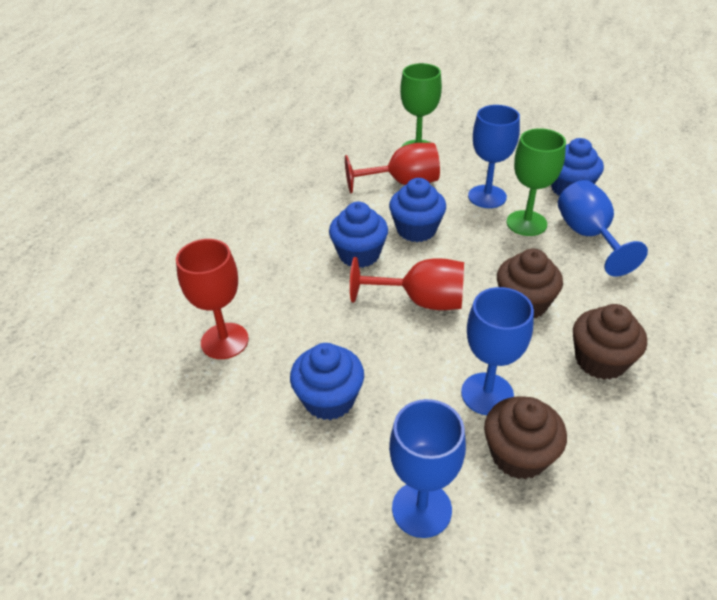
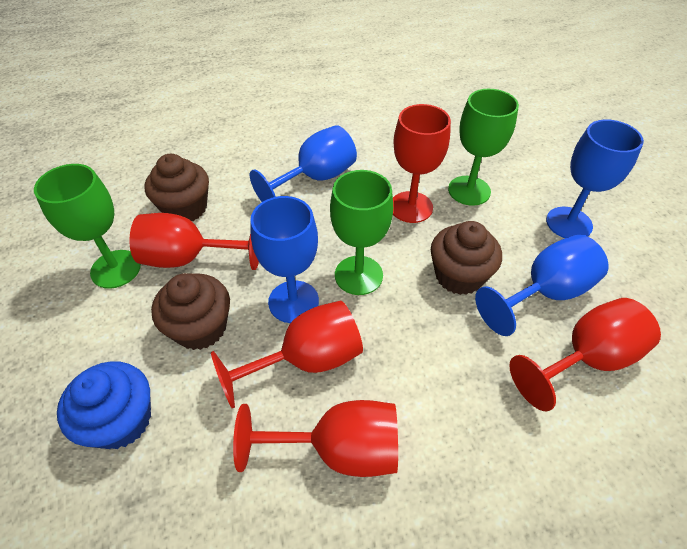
blue cupcake: [290,343,364,420] [329,202,388,268] [389,178,446,242] [551,138,604,196] = 4 -> [57,361,151,449] = 1
green goblet: [400,63,442,147] [507,128,566,236] = 2 -> [34,164,141,289] [330,170,393,295] [448,89,519,206] = 3
red goblet: [176,239,249,359] [345,143,440,193] [350,257,464,310] = 3 -> [129,213,259,270] [211,301,363,408] [233,400,398,477] [393,104,451,223] [509,298,661,411] = 5

